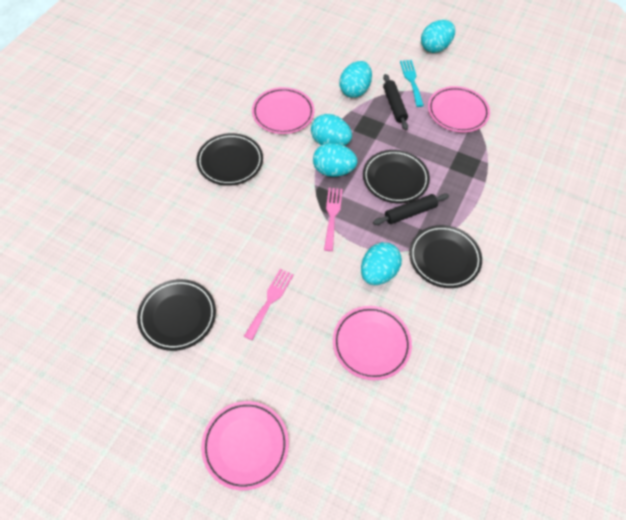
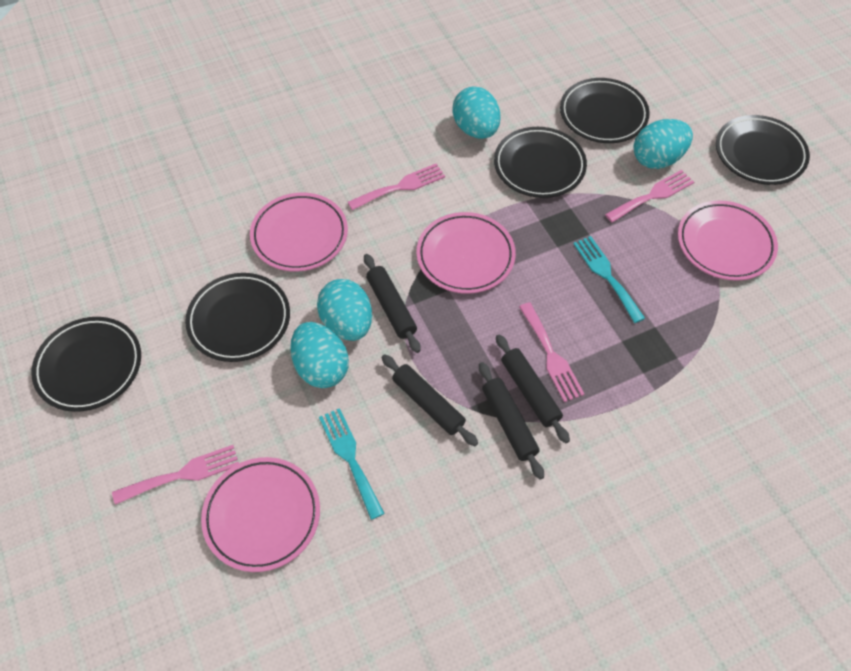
black plate: [137,279,216,351] [196,133,263,186] [363,150,430,203] [409,225,482,288] = 4 -> [31,317,141,412] [185,273,290,362] [494,127,587,198] [560,78,650,143] [716,115,810,185] = 5
black rolling pin: [373,193,449,225] [383,74,408,130] = 2 -> [364,254,421,353] [381,354,478,446] [479,362,544,479] [496,334,570,443] = 4
pink fork: [244,269,294,340] [324,188,342,251] = 2 -> [112,445,239,505] [348,163,445,210] [519,302,584,402] [605,170,694,223] = 4
turquoise egg: [311,114,352,146] [313,143,357,177] [339,61,372,98] [361,242,402,285] [421,20,455,53] = 5 -> [290,322,349,388] [317,279,372,341] [452,86,501,139] [633,119,693,169] = 4
turquoise fork: [400,60,424,107] = 1 -> [319,408,385,520] [573,236,645,323] = 2

